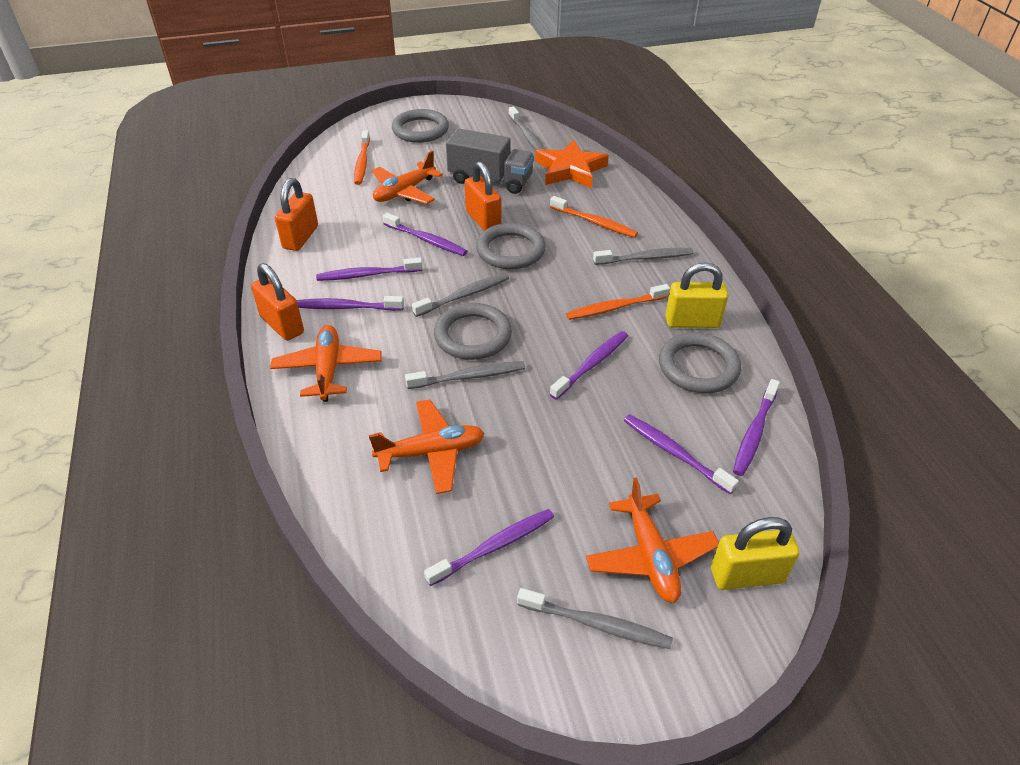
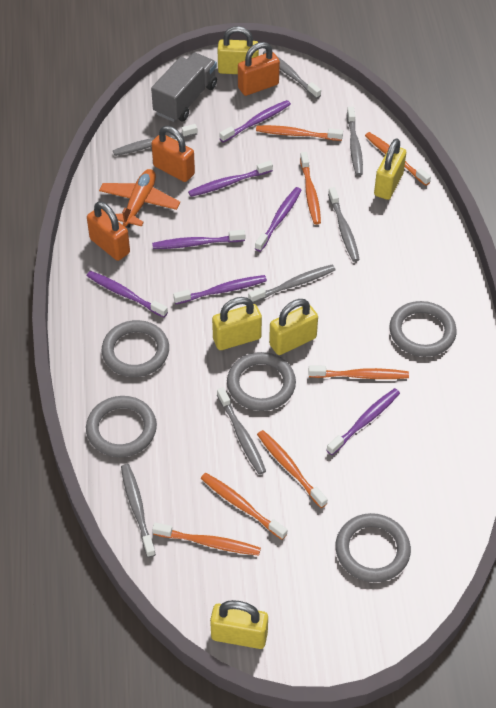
grey ring: [392,109,449,143] [434,303,512,360] [476,223,546,269] [659,332,741,393] = 4 -> [86,396,157,457] [102,320,169,377] [227,352,296,411] [335,513,411,583] [389,301,457,357] = 5
grey toothbrush: [405,361,525,389] [412,273,509,317] [509,107,544,150] [517,588,673,649] [593,248,694,265] = 5 -> [113,124,197,156] [121,464,156,558] [217,387,266,475] [248,264,335,303] [263,50,321,99] [328,187,360,262] [347,107,363,176] = 7
orange plane: [270,325,382,402] [369,399,485,494] [372,151,443,204] [586,478,719,603] = 4 -> [99,169,180,228] = 1
orange star: [535,139,609,188] = 1 -> none = 0
orange toothbrush: [354,130,370,185] [550,196,638,238] [566,284,670,320] = 3 -> [152,523,261,555] [201,473,287,540] [256,125,343,141] [257,430,327,508] [300,152,321,224] [308,365,409,379] [365,132,431,186] = 7
yellow padlock: [665,262,728,328] [711,517,800,590] = 2 -> [210,600,268,649] [212,297,262,350] [218,26,259,74] [269,299,318,355] [374,138,406,200] = 5

